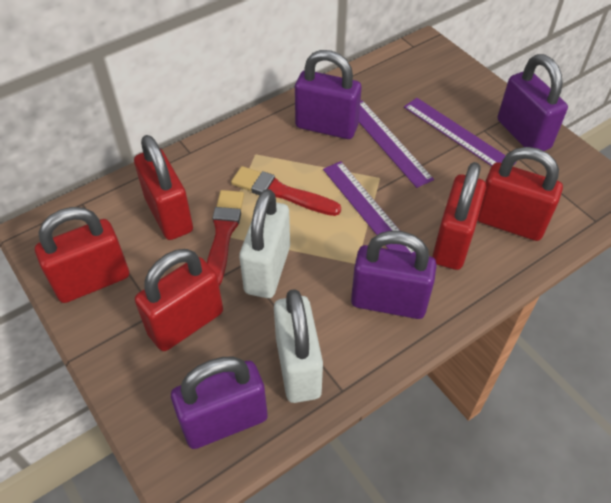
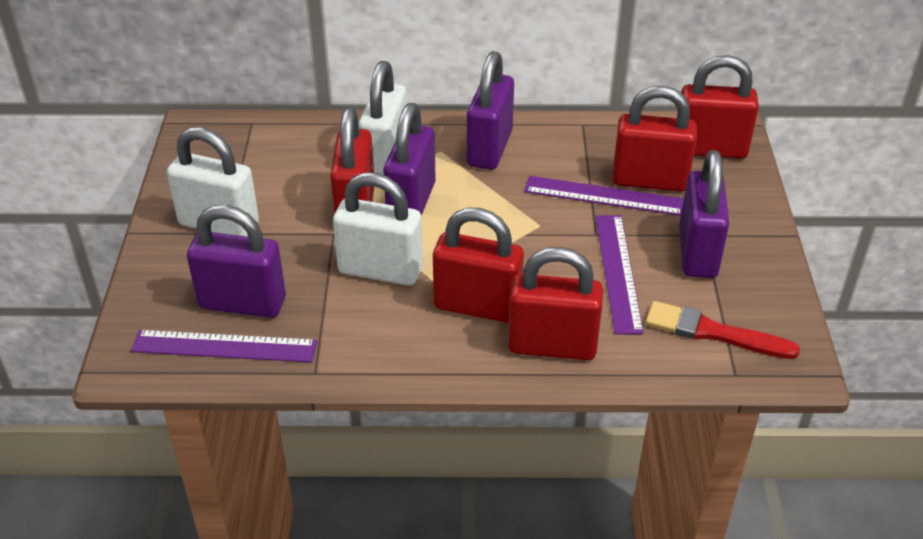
red brush: [207,190,244,286] [231,166,341,216] = 2 -> [645,301,800,359] = 1
white padlock: [239,189,290,298] [274,289,323,403] = 2 -> [167,127,259,237] [333,173,423,286] [358,61,407,175] = 3

